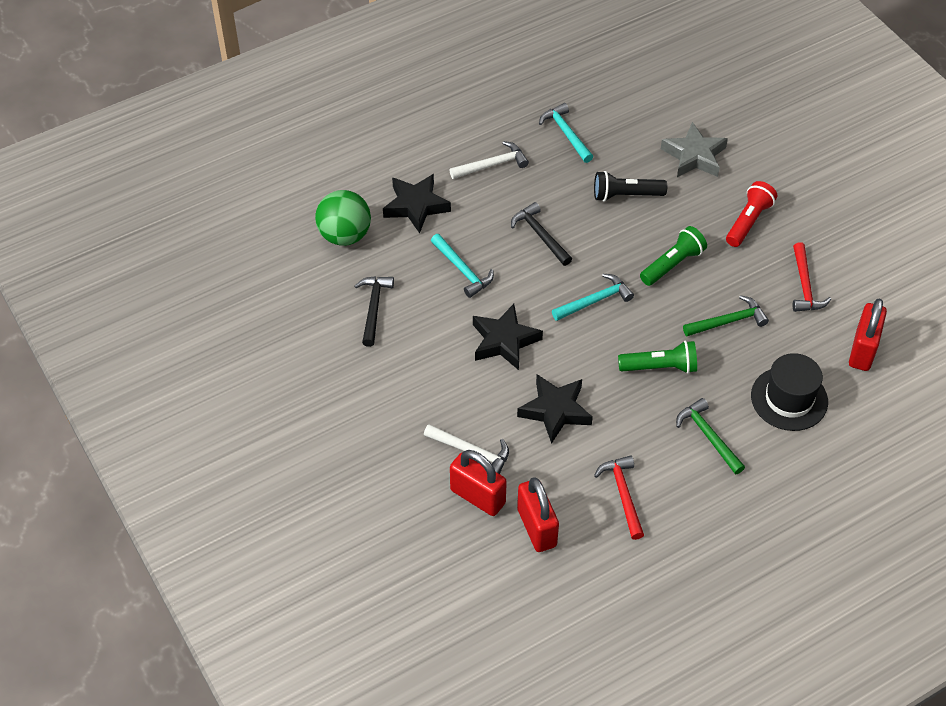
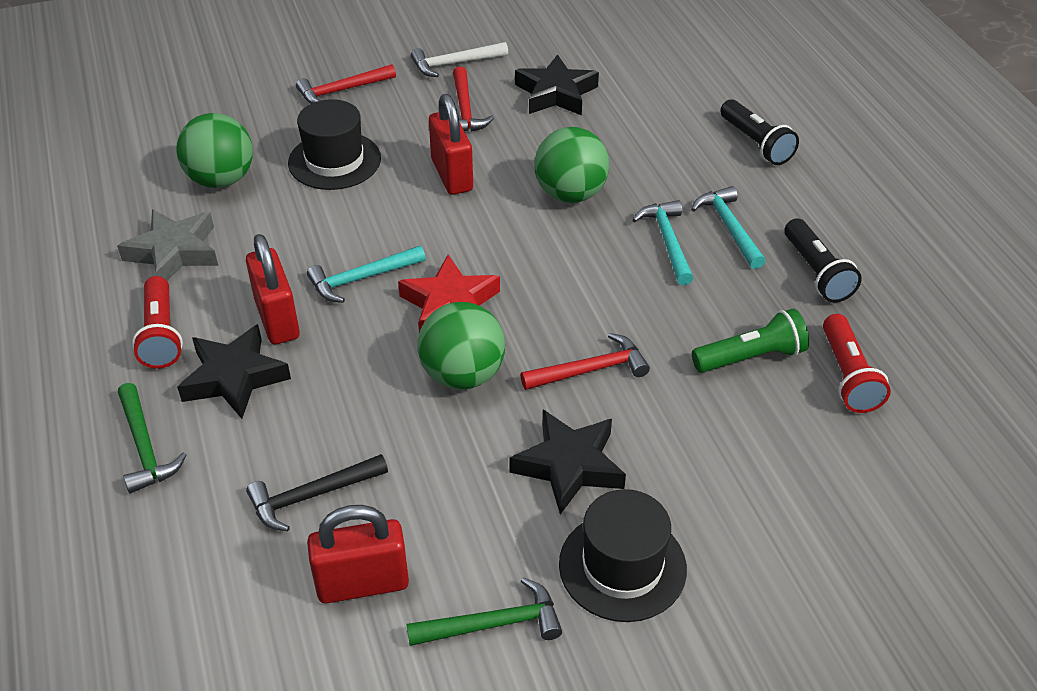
black flashlight: [594,171,667,202] = 1 -> [720,99,799,165] [785,218,862,303] = 2
black hammer: [355,277,394,347] [511,202,572,266] = 2 -> [246,454,388,531] = 1
black hat: [751,353,828,431] = 1 -> [288,99,381,190] [559,489,687,622] = 2
green ball: [315,190,371,246] = 1 -> [176,113,253,188] [418,302,505,389] [534,127,609,203] = 3
green flashlight: [618,341,697,374] [640,226,707,286] = 2 -> [692,309,809,373] = 1
red flashlight: [726,181,777,247] = 1 -> [132,276,183,369] [823,314,891,413] = 2
red hammer: [594,456,644,540] [793,242,831,312] = 2 -> [296,64,396,104] [453,66,494,132] [520,333,650,390] = 3
red star: none = 0 -> [398,255,500,333] = 1
white hammer: [424,424,509,474] [449,141,529,179] = 2 -> [411,42,508,77] = 1

